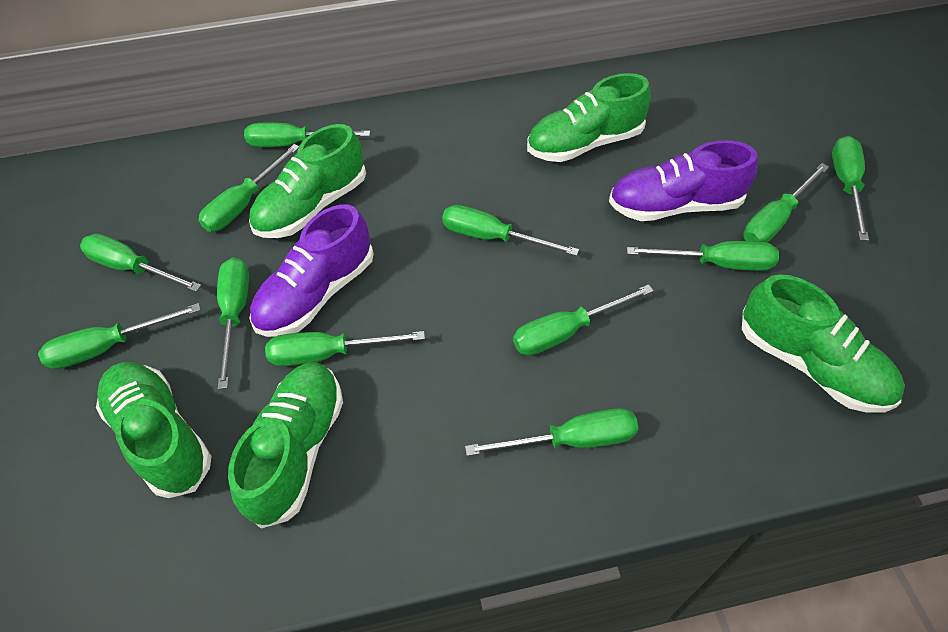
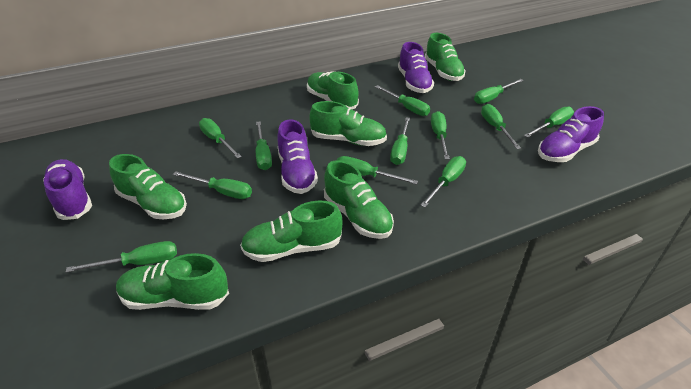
green shoe: [96,362,212,498] [228,362,343,528] [249,124,366,238] [527,73,651,162] [742,274,905,413] = 5 -> [109,154,187,219] [116,253,229,310] [240,201,342,262] [307,71,359,109] [309,101,387,146] [324,160,394,239] [425,33,466,81] = 7
purple shoe: [250,204,374,337] [609,140,758,221] = 2 -> [43,159,92,220] [277,120,318,194] [398,42,434,93] [538,106,604,162] = 4

